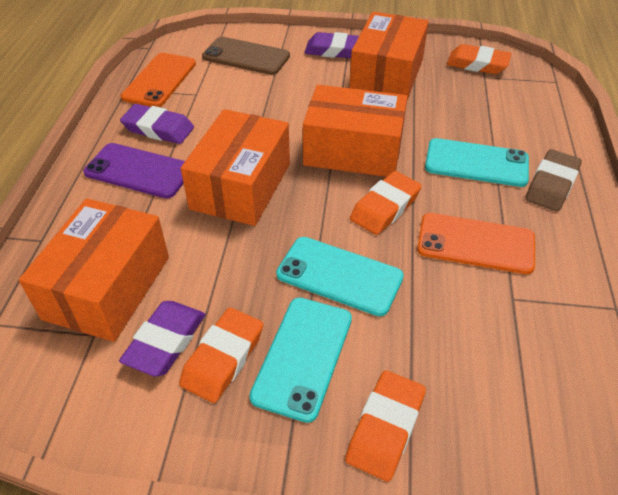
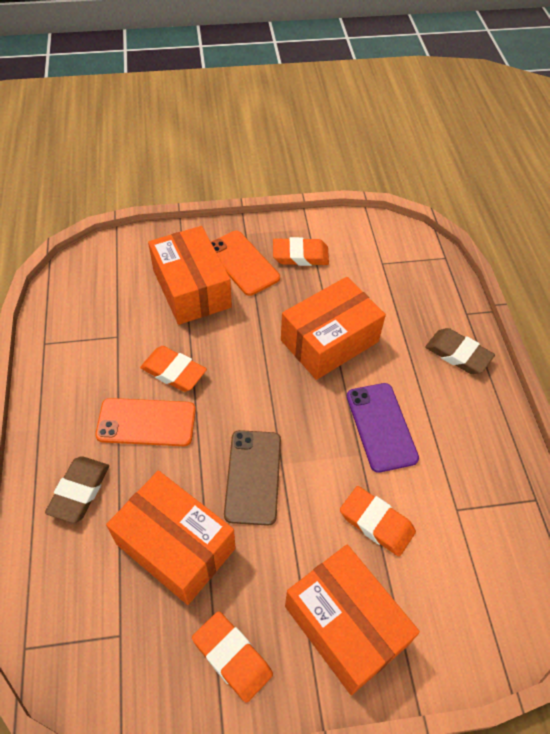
brown eraser: [525,149,582,212] = 1 -> [45,456,109,523] [425,328,495,374] = 2
purple eraser: [119,301,206,377] [120,104,194,144] [304,32,359,58] = 3 -> none = 0
turquoise phone: [249,298,352,423] [276,237,404,317] [425,138,529,187] = 3 -> none = 0

